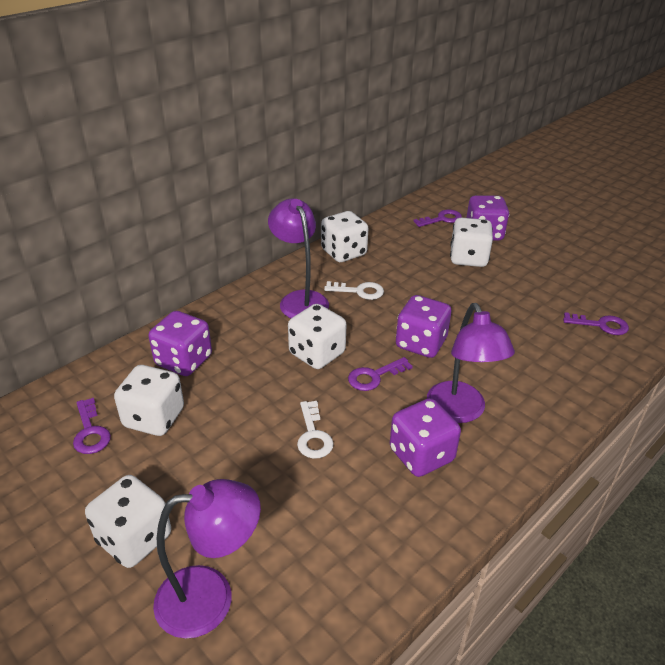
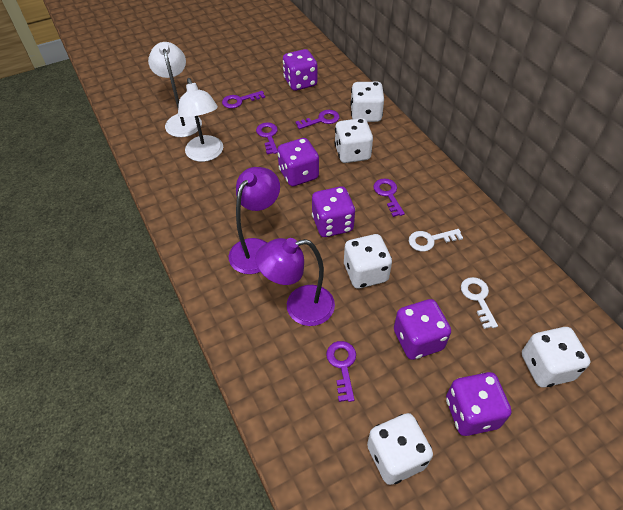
purple dice: [148,311,212,376] [390,398,461,477] [396,295,451,358] [466,195,509,241] = 4 -> [277,138,319,186] [283,49,317,91] [312,186,355,237] [394,299,451,360] [446,372,511,436] = 5
purple key: [73,398,111,454] [348,357,413,391] [413,210,462,227] [563,312,629,335] = 4 -> [222,91,265,108] [256,122,278,155] [296,110,339,129] [326,341,356,402] [373,178,405,217] = 5
purple lamp: [153,479,261,639] [268,198,329,318] [427,303,515,423] = 3 -> [229,167,280,274] [255,238,335,326] = 2
white lamp: none = 0 -> [148,42,202,137] [178,78,223,162] = 2

